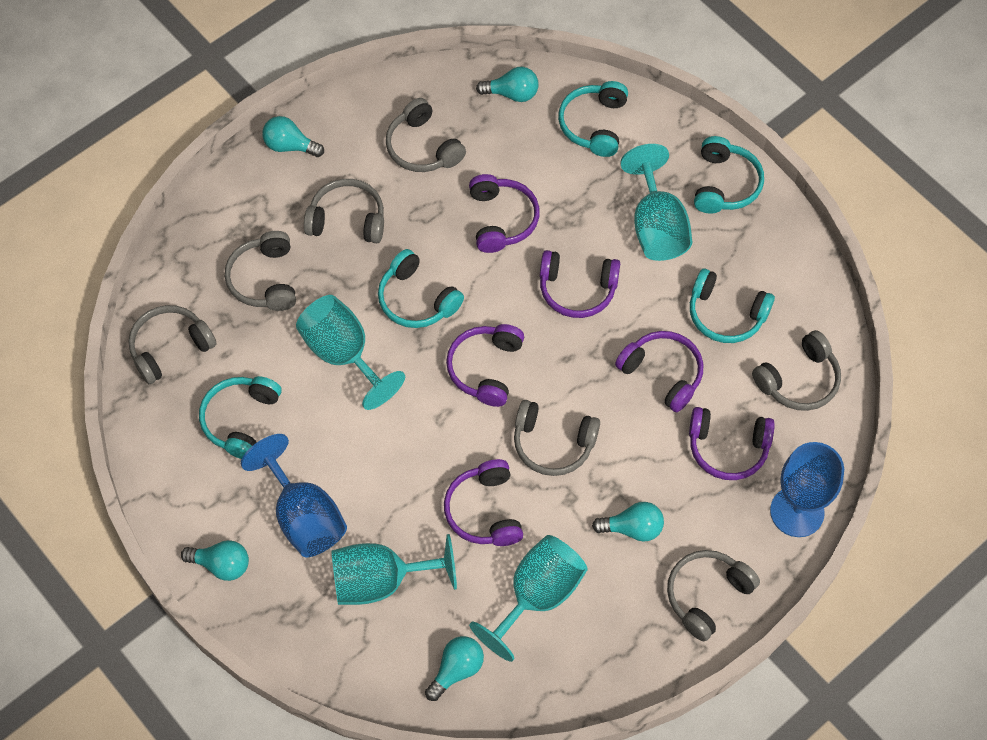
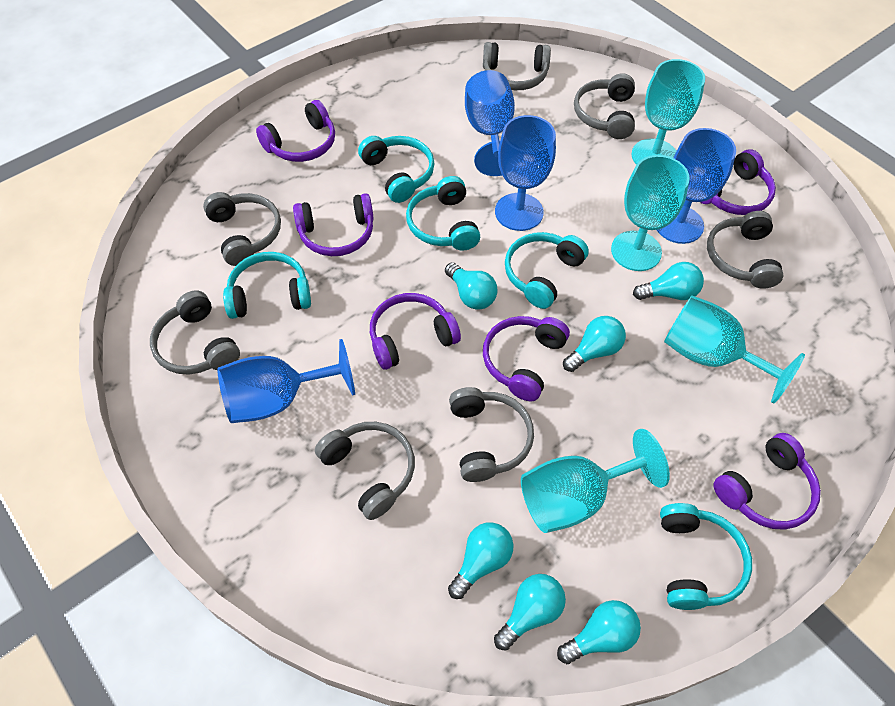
blue goblet: [241,434,347,557] [770,442,844,537] = 2 -> [217,339,355,423] [465,70,515,176] [495,115,556,231] [657,128,736,244] = 4
turquoise light bulb: [181,540,249,581] [262,116,324,157] [425,636,484,701] [476,67,539,102] [592,502,664,542] = 5 -> [445,262,498,310] [448,522,514,599] [494,574,566,650] [557,600,641,664] [563,316,626,372] [633,262,704,300] = 6

